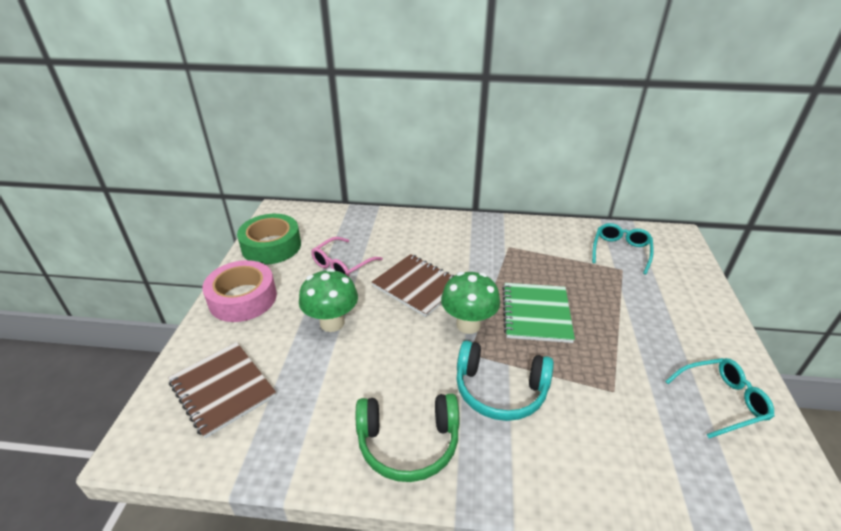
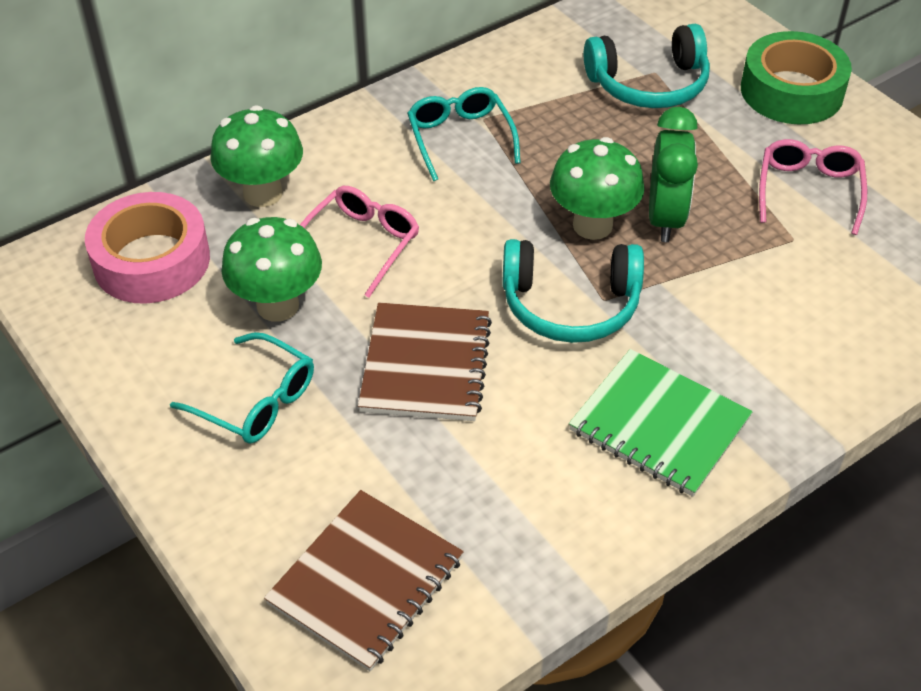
green clock: none = 0 -> [649,107,698,242] = 1
green headphones: [356,394,459,482] = 1 -> none = 0
green mushroom: [299,268,358,332] [441,272,500,334] = 2 -> [210,105,303,207] [221,217,322,322] [550,137,645,240] = 3
pink glasses: [311,237,383,277] = 1 -> [300,186,419,298] [759,139,867,235] = 2
turquoise headphones: [456,340,554,421] = 1 -> [502,239,644,343] [584,24,710,108] = 2

